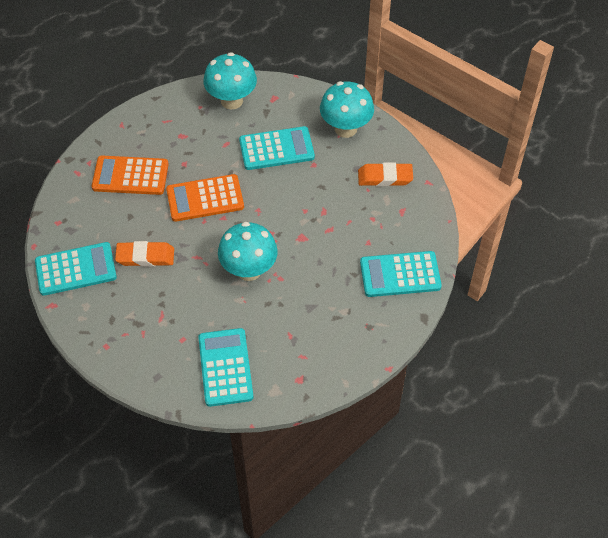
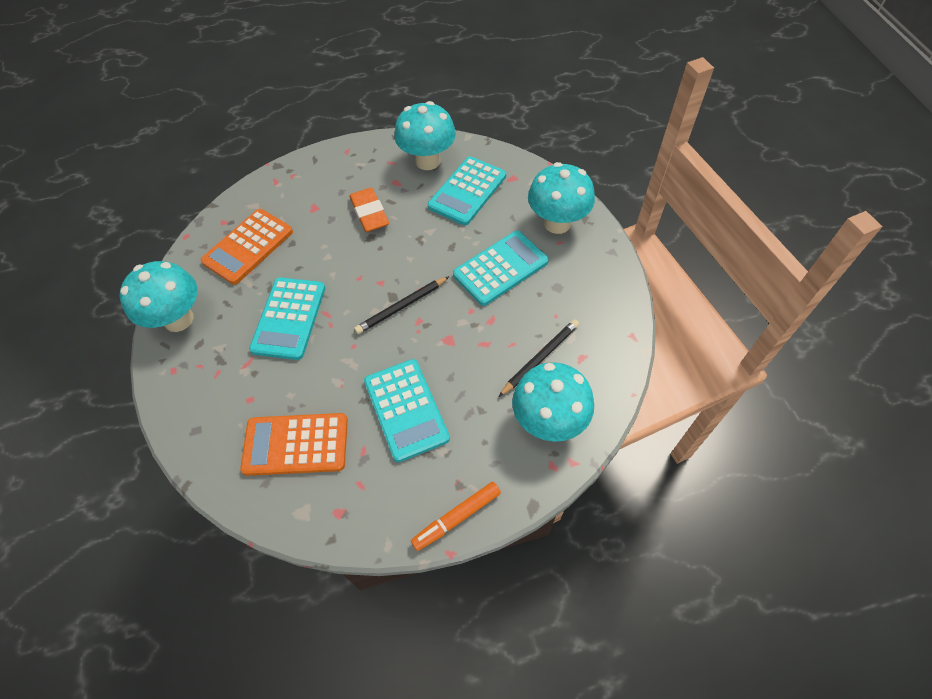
black pencil: none = 0 -> [354,276,450,334] [498,319,579,397] = 2
orange eraser: [115,241,174,267] [358,162,413,187] = 2 -> [350,188,389,232] = 1
orange marker: none = 0 -> [411,482,501,551] = 1
turquoise mushroom: [204,52,257,109] [218,222,278,281] [320,81,374,138] = 3 -> [119,261,197,332] [395,101,456,170] [512,362,594,442] [528,162,595,234] = 4

